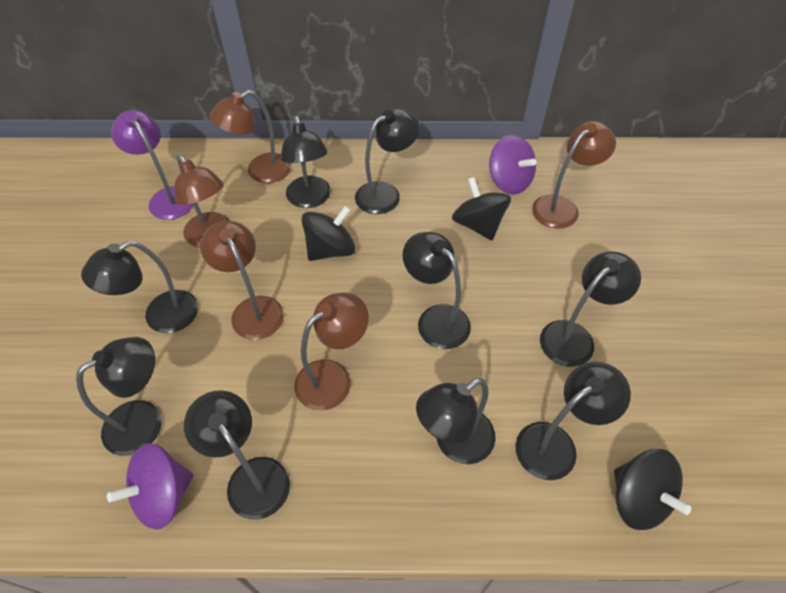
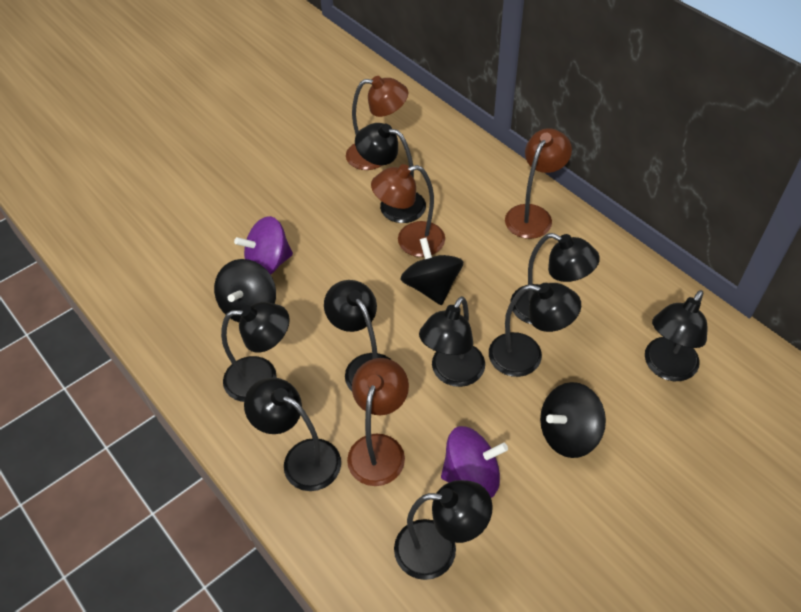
brown lamp: [174,155,229,248] [200,221,284,340] [209,90,291,183] [294,292,369,411] [532,121,616,229] = 5 -> [346,76,408,170] [347,358,409,486] [371,164,445,257] [505,128,572,239] = 4
purple lamp: [111,110,193,220] = 1 -> none = 0

